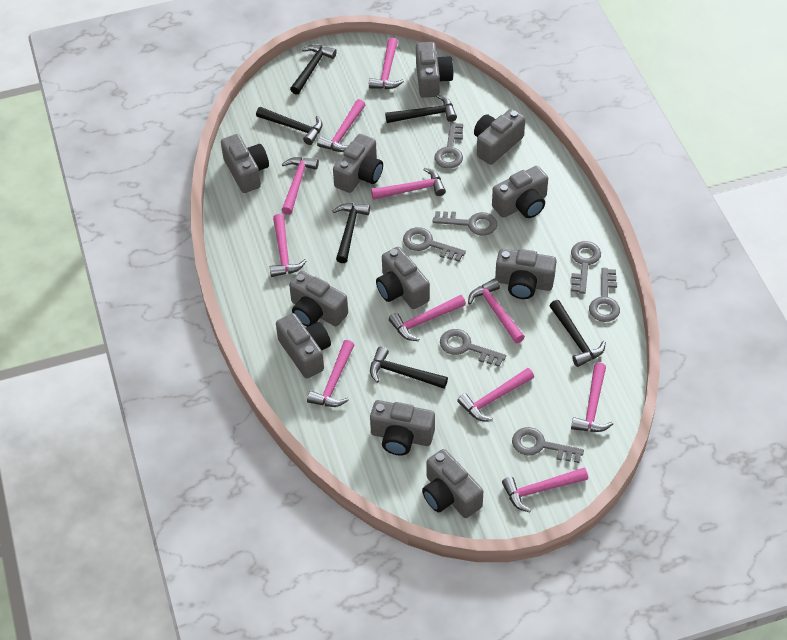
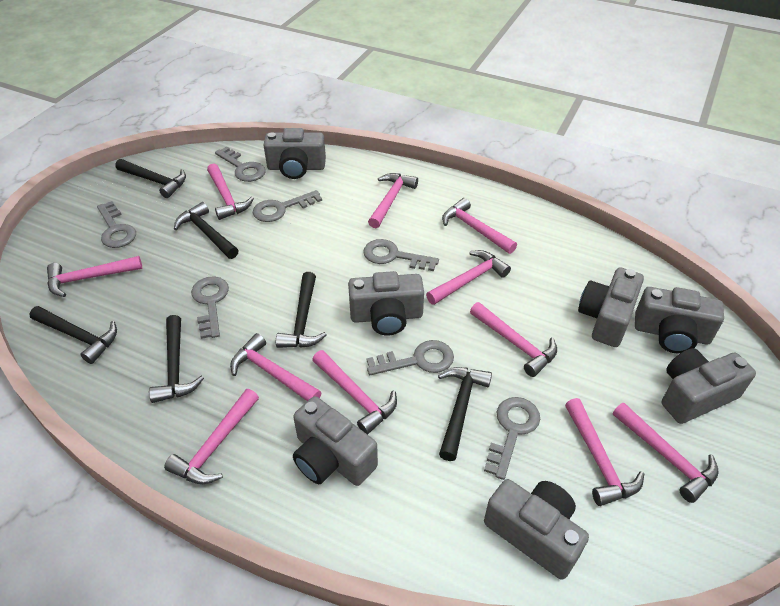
grey camera: [221,134,269,193] [276,313,331,378] [289,271,348,327] [333,134,383,193] [370,400,435,456] [376,247,430,309] [416,42,454,98] [422,449,483,518] [474,109,525,165] [492,166,548,218] [495,249,556,299] = 11 -> [263,128,326,179] [293,396,378,486] [348,271,424,335] [484,479,589,580] [578,268,644,347] [635,287,724,354] [662,348,756,424] = 7

